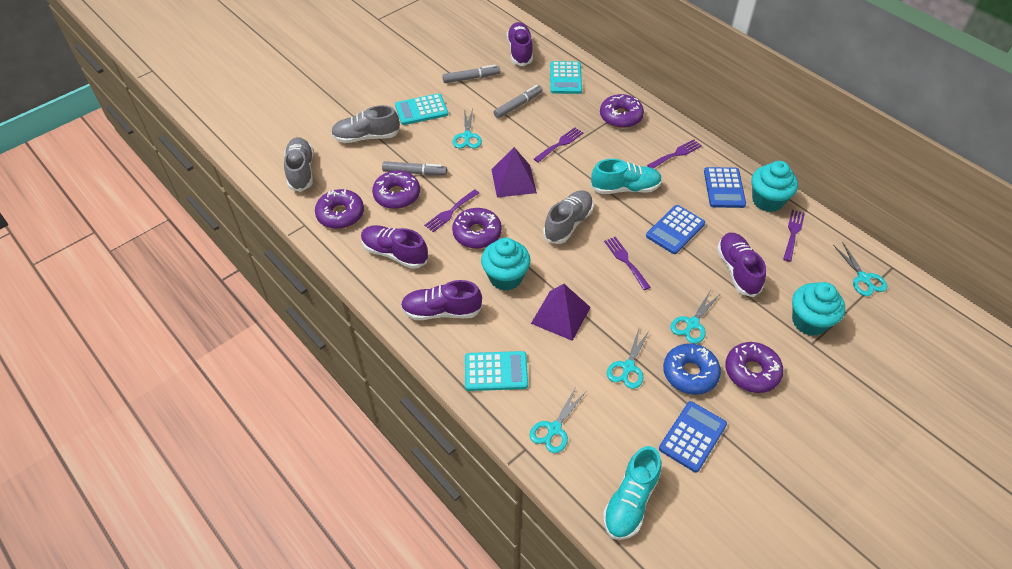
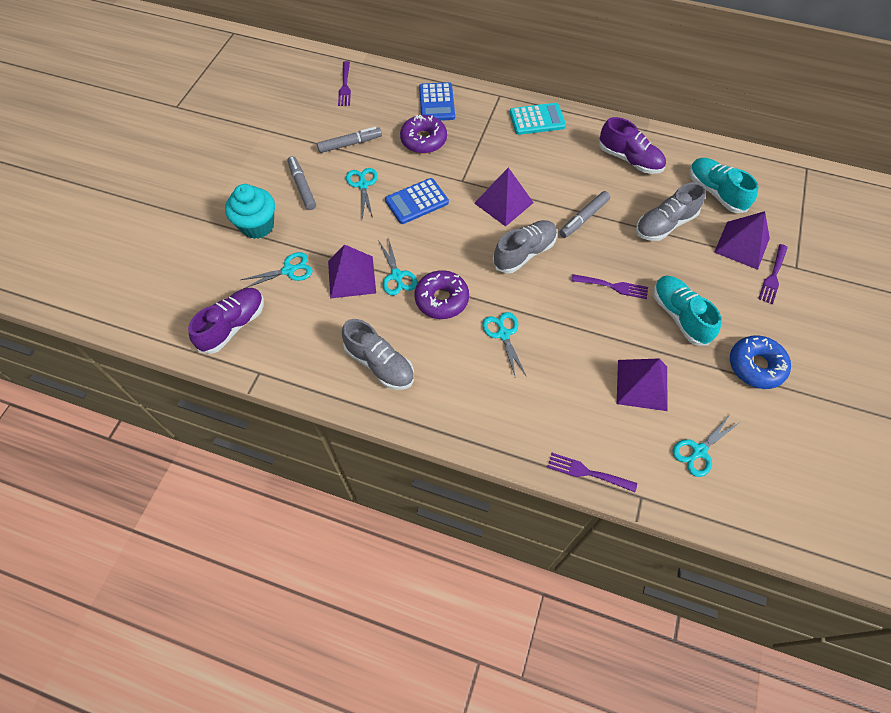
blue calculator: [646,205,705,254] [659,401,727,472] [704,167,746,208] = 3 -> [385,178,449,224] [419,82,455,121] = 2
purple donut: [315,189,364,229] [372,171,420,209] [452,208,502,249] [600,94,644,128] [725,342,784,393] = 5 -> [400,115,447,154] [415,270,469,319] = 2
purple fork: [424,189,479,232] [534,127,583,163] [604,237,650,290] [647,139,702,168] [783,210,805,262] = 5 -> [338,61,351,106] [547,453,637,492] [572,274,648,299] [758,244,788,304] = 4
purple pyramid: [491,147,537,197] [531,284,591,341] = 2 -> [328,244,376,299] [474,168,534,227] [617,358,668,411] [714,211,770,270] = 4
purple shoe: [361,225,428,269] [401,280,482,320] [507,22,533,66] [717,233,766,297] = 4 -> [188,288,264,354] [599,117,666,174] = 2
turquoise calculator: [395,93,448,125] [465,351,528,391] [550,61,582,94] = 3 -> [509,103,566,135] = 1
turquoise cupcake: [481,238,531,290] [751,161,798,212] [792,282,845,336] = 3 -> [225,184,275,239] = 1

